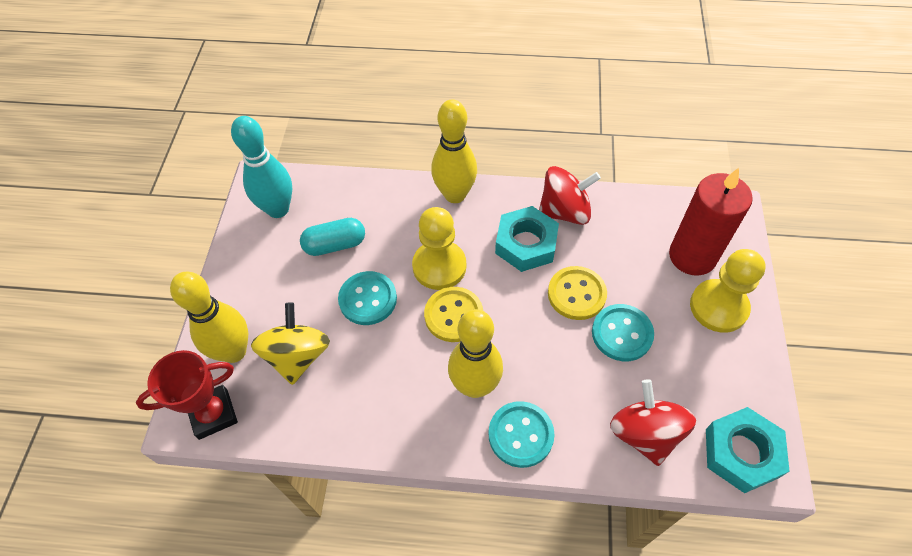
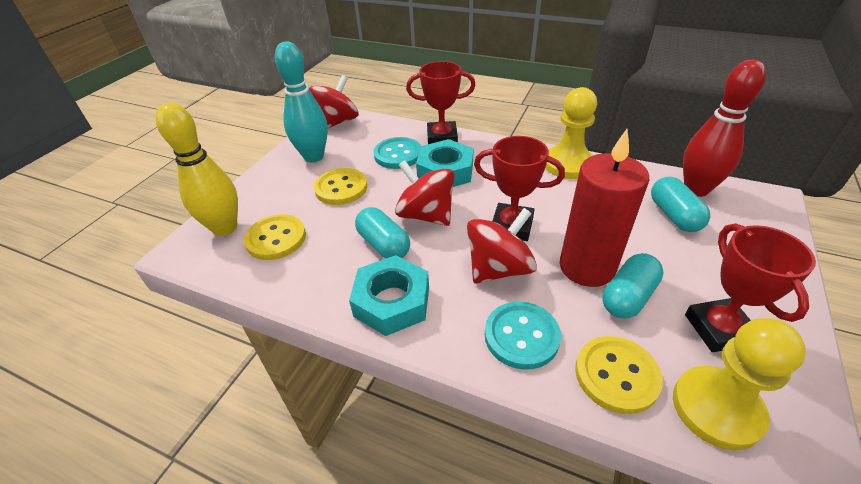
red bowling pin: none = 0 -> [683,60,766,197] = 1
red spinning top: [539,166,601,225] [610,379,696,466] = 2 -> [309,75,359,128] [395,160,455,226] [467,208,537,283] = 3
red trophy: [136,350,238,440] = 1 -> [406,61,476,144] [474,136,565,241] [685,223,816,352] = 3
turquoise button: [338,271,397,325] [488,401,554,468] [592,304,654,361] = 3 -> [373,137,421,169] [485,302,561,370] = 2
turquoise capsule: [300,218,365,256] = 1 -> [355,207,410,258] [602,253,664,319] [651,177,711,232] = 3
yellow bowling pin: [170,272,248,363] [431,99,477,203] [448,309,503,398] = 3 -> [156,103,238,236] = 1
yellow button: [424,287,483,342] [548,266,607,320] = 2 -> [244,214,306,260] [314,168,367,205] [575,336,663,414] = 3
yellow spinning top: [251,302,330,385] = 1 -> none = 0

